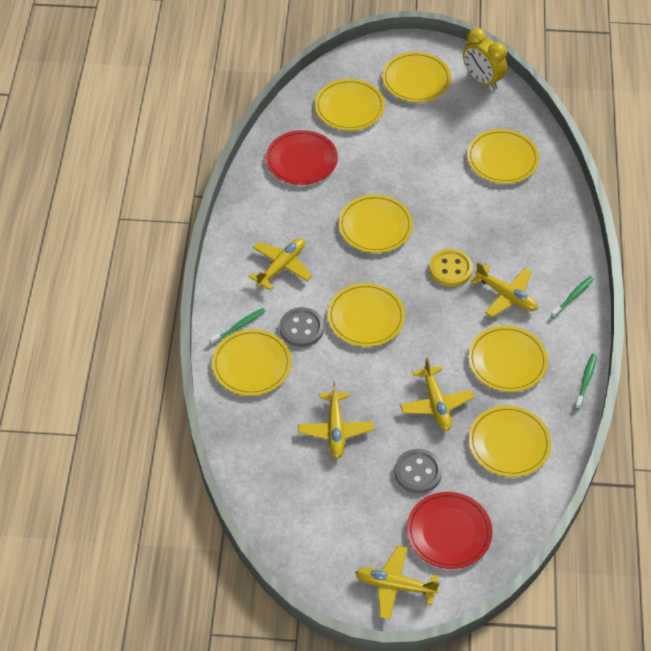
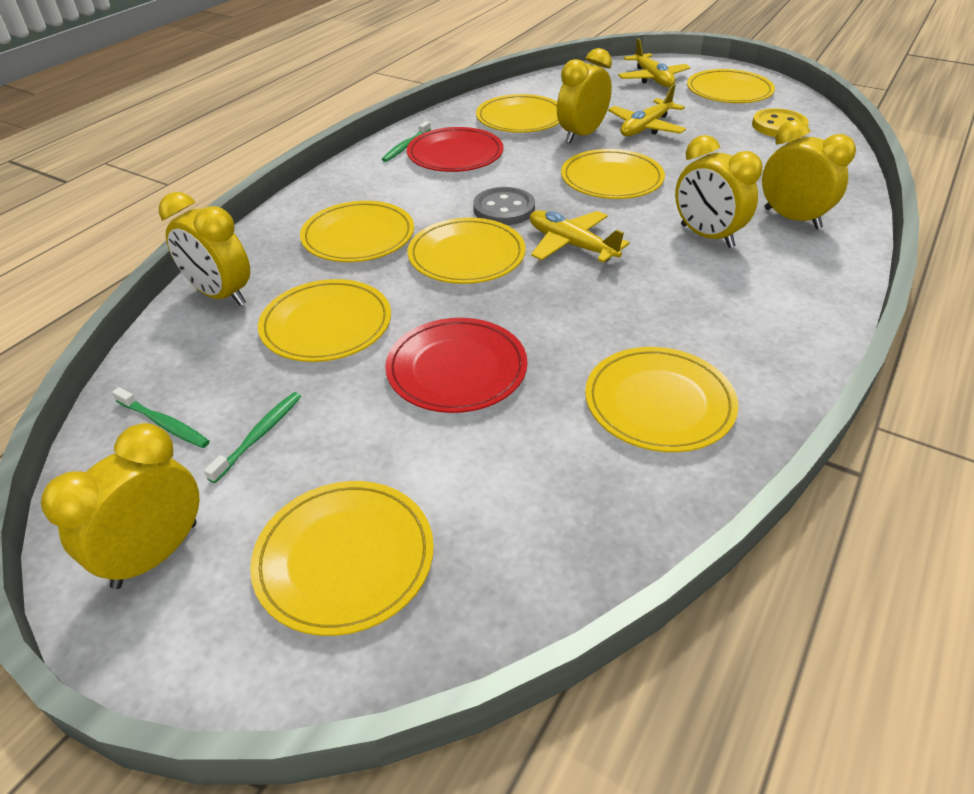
grey button: [280,307,324,347] [394,449,442,493] = 2 -> [473,187,535,225] = 1
yellow clock: [463,28,507,90] = 1 -> [41,423,199,589] [159,192,250,306] [557,48,612,143] [675,135,763,248] [762,120,856,229] = 5
yellow plane: [248,238,313,291] [298,382,374,459] [355,546,440,620] [400,357,474,431] [470,262,538,317] = 5 -> [530,210,630,263] [608,84,686,136] [618,38,691,87] = 3

